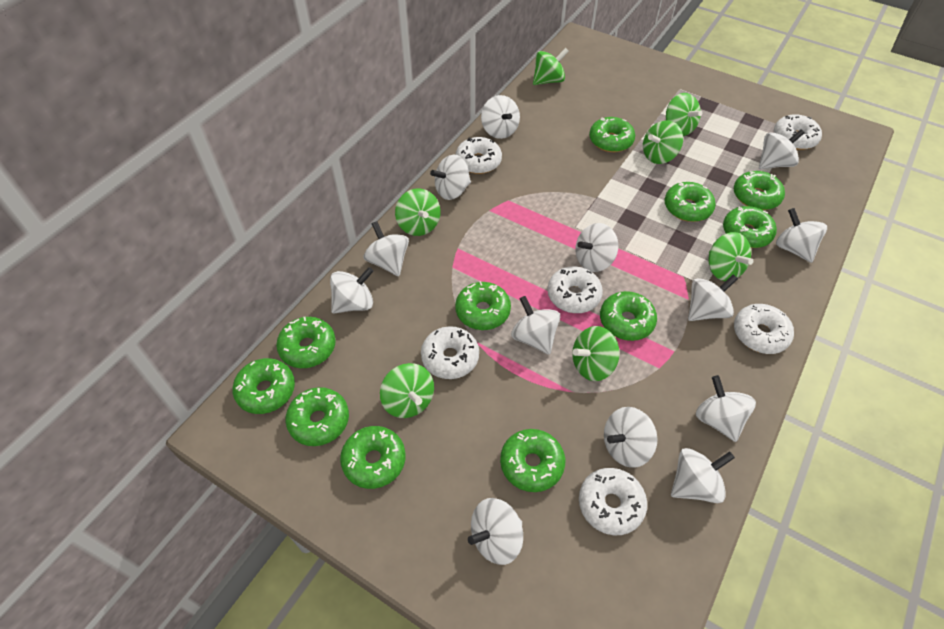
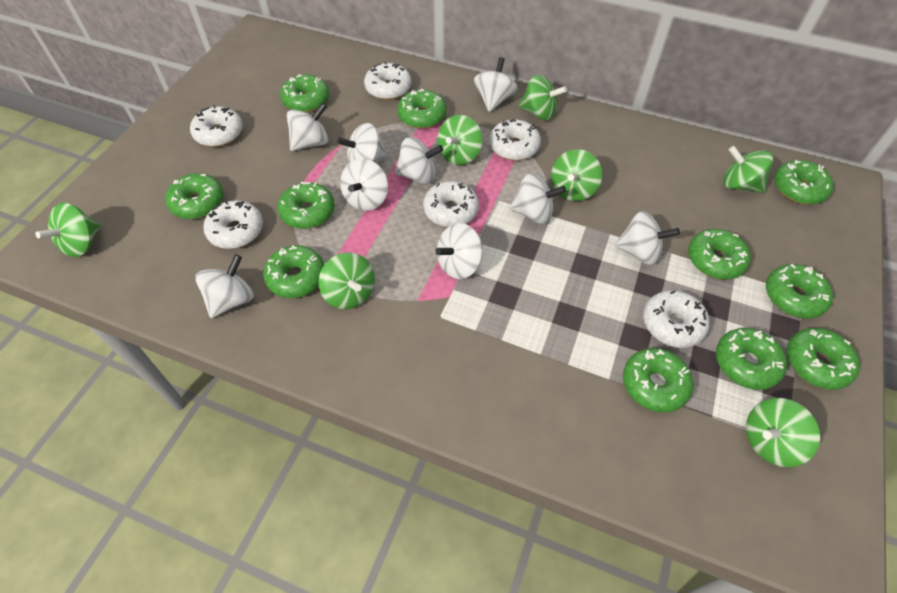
white spinning top: [330,267,373,314] [364,221,409,276] [430,155,471,200] [468,498,523,565] [481,95,520,139] [511,296,560,355] [575,223,618,272] [604,407,657,468] [671,448,735,503] [688,274,738,321] [696,375,756,442] [759,129,804,169] [776,208,827,263] = 13 -> [195,254,254,318] [287,103,328,151] [337,123,388,163] [340,159,388,211] [395,137,443,184] [435,223,483,279] [474,57,518,112] [509,173,566,224] [614,211,680,265] = 9

